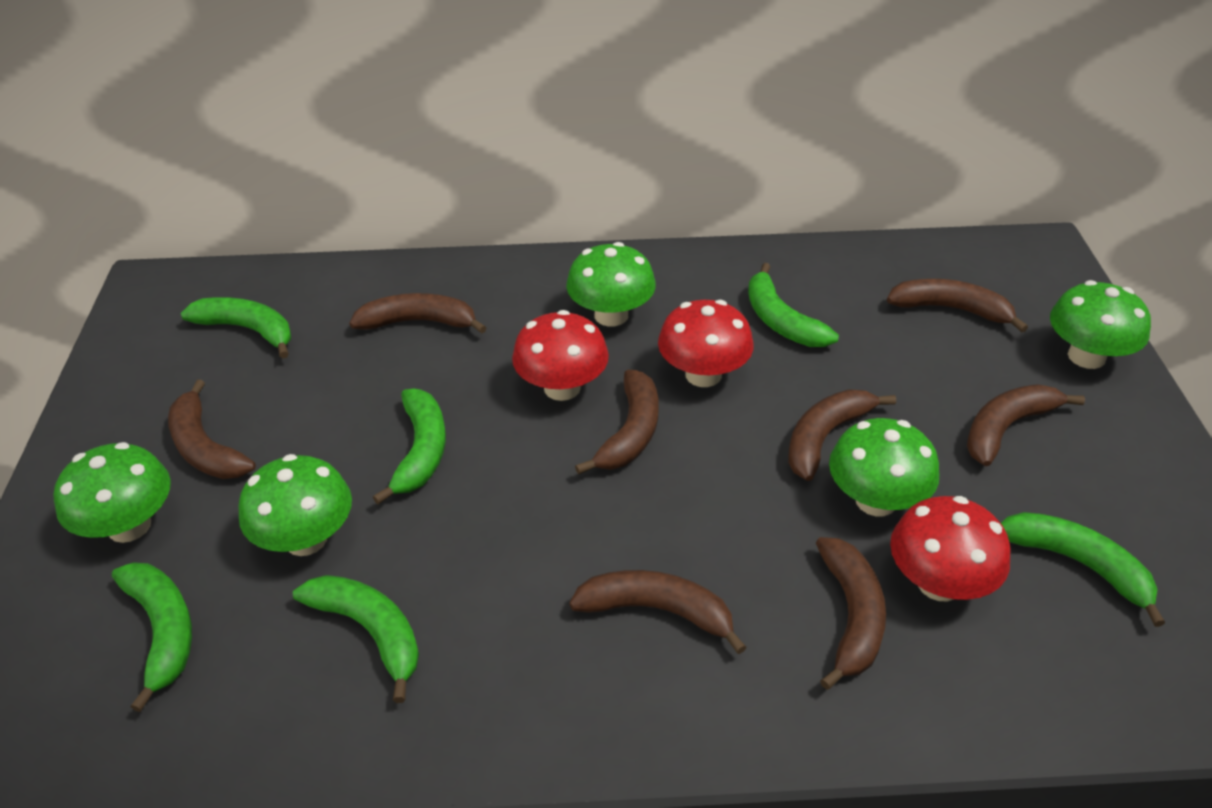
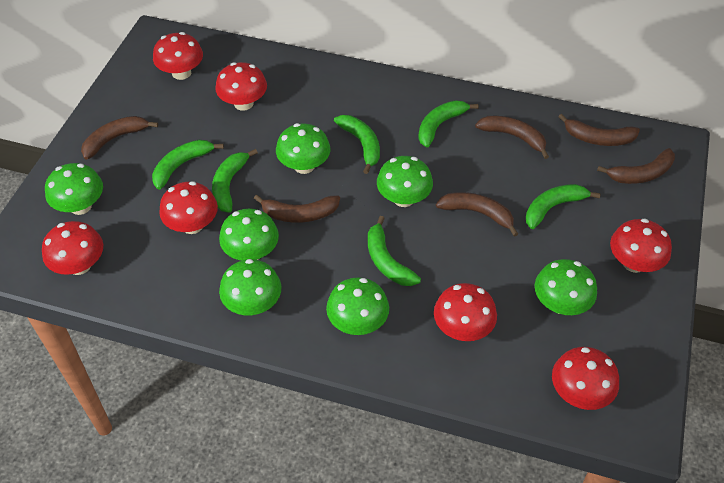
brown banana: [168,379,256,479] [349,293,487,334] [569,570,747,654] [575,370,659,474] [788,389,896,481] [816,537,886,690] [887,279,1028,332] [967,384,1085,466] = 8 -> [81,116,158,160] [254,195,340,223] [436,192,518,237] [475,116,549,159] [558,114,640,146] [597,148,675,184] = 6
green mushroom: [54,442,171,543] [238,454,352,556] [566,242,656,326] [829,418,939,516] [1050,280,1151,369] = 5 -> [45,163,103,215] [219,208,279,261] [219,259,282,315] [276,123,331,174] [326,277,389,335] [377,156,433,207] [535,259,597,315] = 7
red mushroom: [512,310,609,401] [658,300,754,387] [890,496,1010,601] = 3 -> [42,221,103,275] [153,32,203,80] [159,181,218,234] [215,62,267,111] [434,283,497,341] [552,347,619,410] [610,219,672,273] = 7

